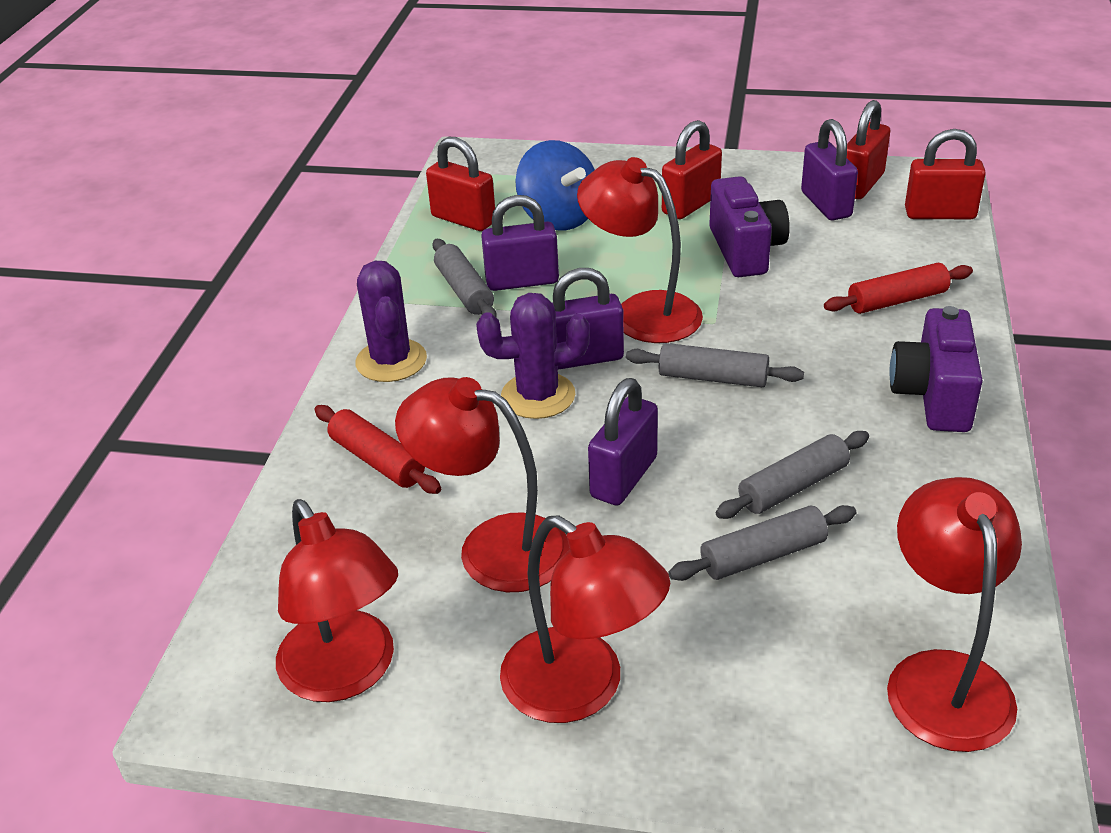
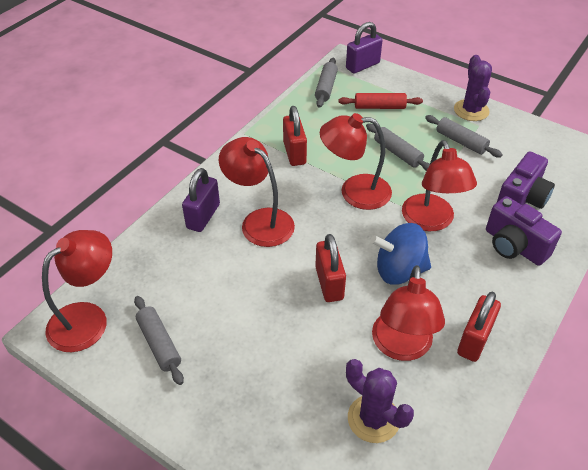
purple padlock: [481,195,559,291] [552,268,624,370] [588,378,658,506] [801,119,858,220] = 4 -> [182,168,220,232] [346,22,383,73] = 2
red padlock: [426,137,495,231] [662,120,722,219] [847,100,890,199] [905,129,986,219] = 4 -> [283,106,307,166] [315,234,346,302] [457,292,501,362] = 3
red rolling pin: [315,405,441,494] [824,263,973,314] = 2 -> [339,93,423,109] = 1

